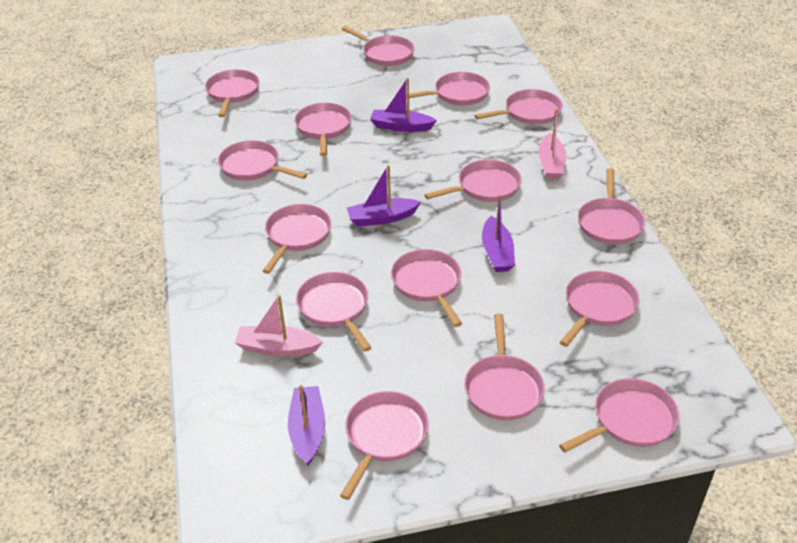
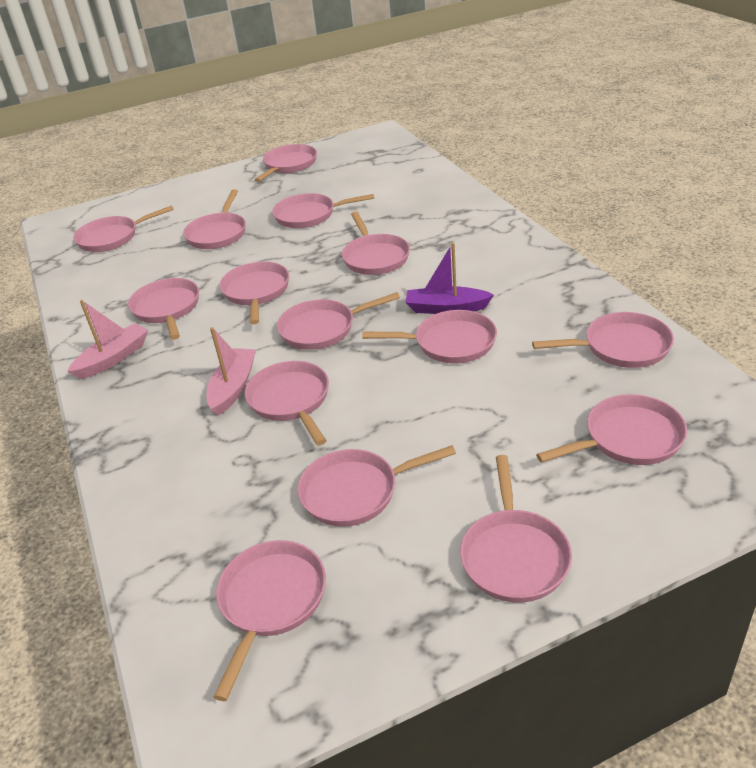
purple boat: [288,385,325,465] [347,165,421,226] [370,78,437,132] [482,195,515,272] = 4 -> [405,243,494,314] = 1

